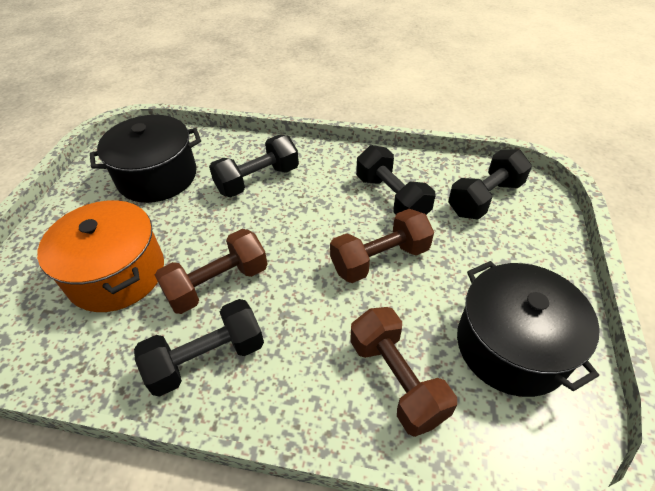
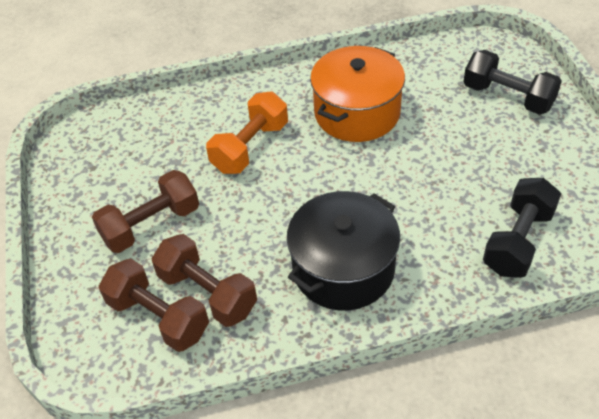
black dumbbell: [134,299,264,397] [209,135,299,197] [356,145,435,215] [448,149,532,220] = 4 -> [463,50,562,115] [483,178,561,278] = 2
black pot: [90,115,201,203] [457,261,600,397] = 2 -> [287,191,400,310] = 1
orange dumbbell: none = 0 -> [206,92,288,174] = 1

